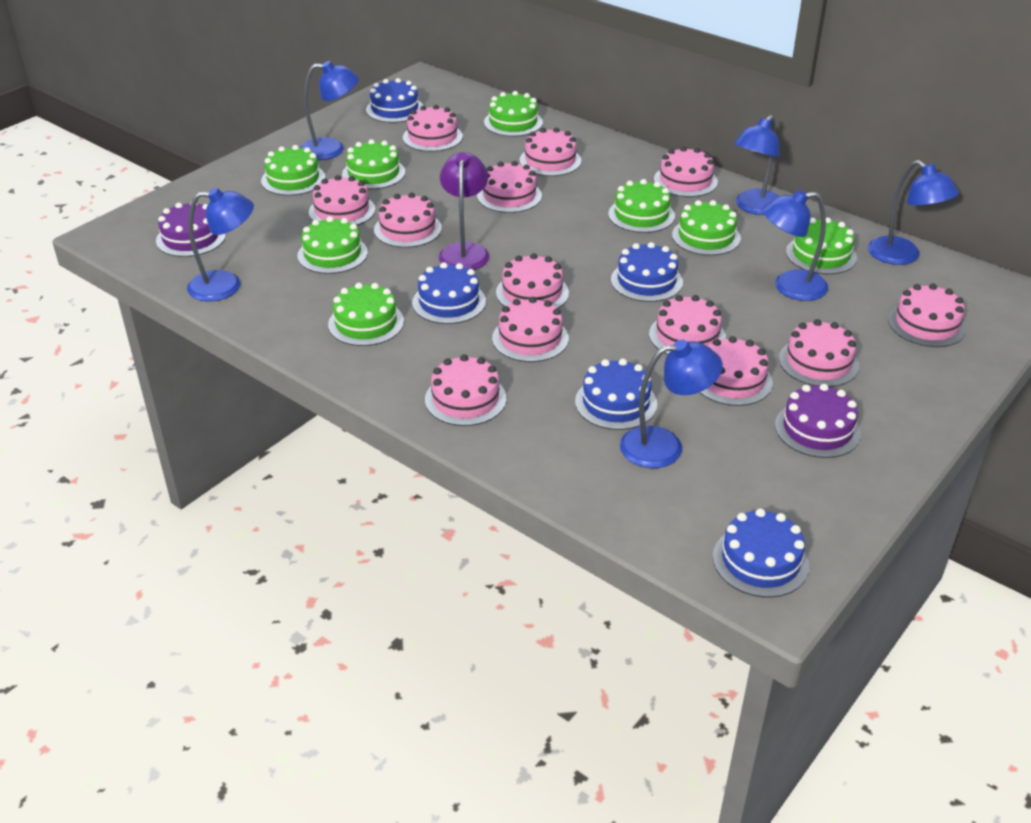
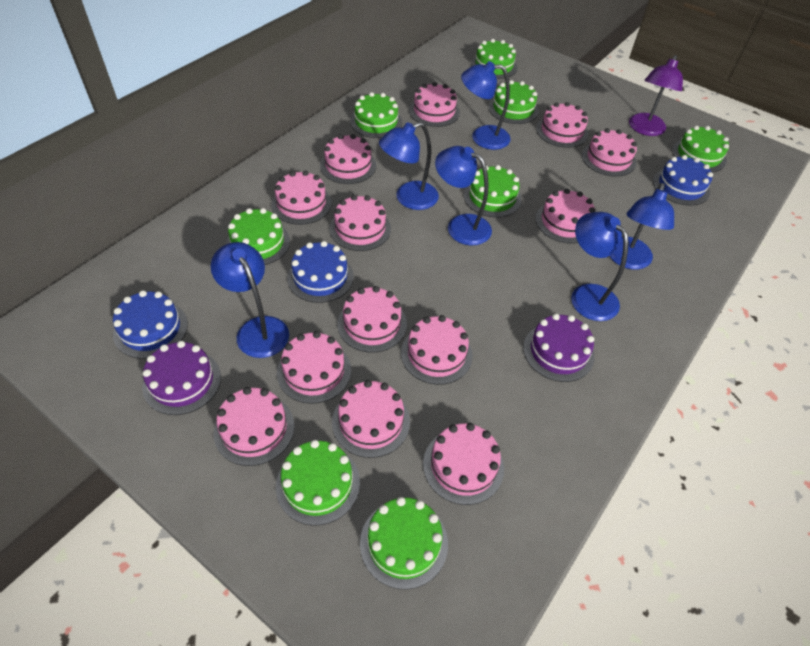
blue cake: [366,78,423,123] [412,262,486,324] [575,359,657,430] [611,242,683,302] [713,509,809,598] = 5 -> [113,290,188,359] [287,241,354,303] [653,155,713,206] = 3

